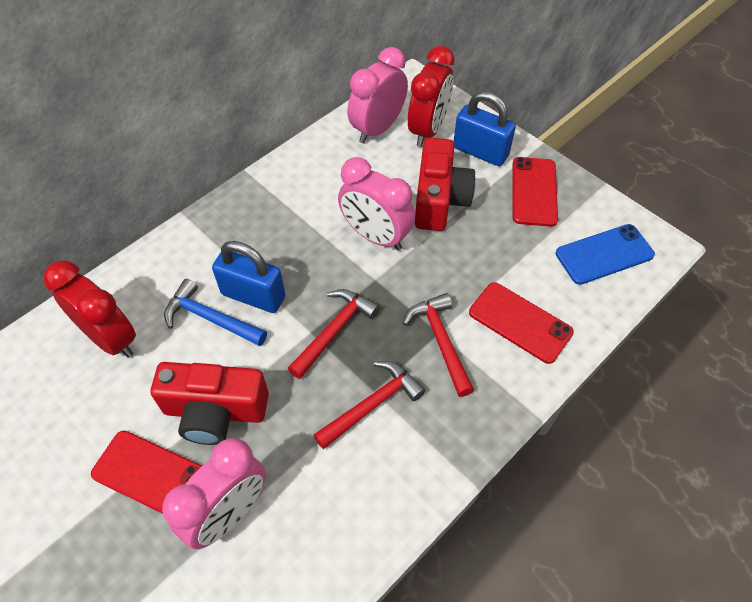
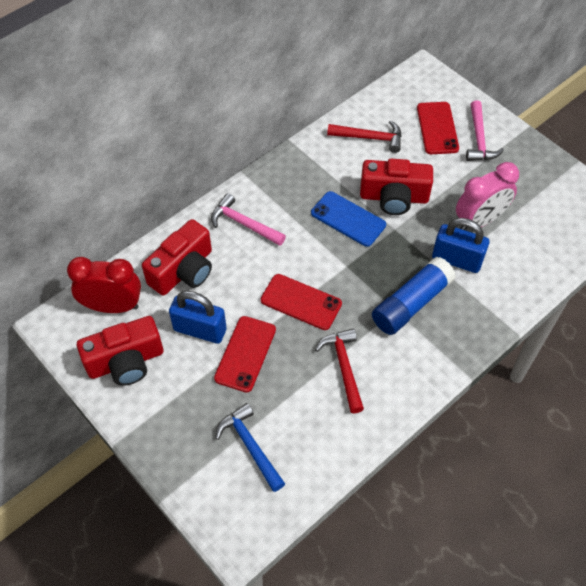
blue glue stick: none = 0 -> [372,257,456,335] = 1
pink clock: [162,438,266,549] [338,157,415,251] [347,47,408,143] = 3 -> [456,162,519,230] = 1
pink hammer: none = 0 -> [211,193,286,246] [466,100,504,161] = 2
red camera: [151,362,269,445] [415,138,476,231] = 2 -> [77,316,163,386] [142,219,212,296] [360,159,433,215] = 3
red clock: [43,260,136,358] [408,46,455,147] = 2 -> [67,257,141,313] = 1
red hammer: [288,289,380,379] [313,361,426,449] [403,293,474,397] = 3 -> [315,328,364,413] [327,120,402,153] = 2

